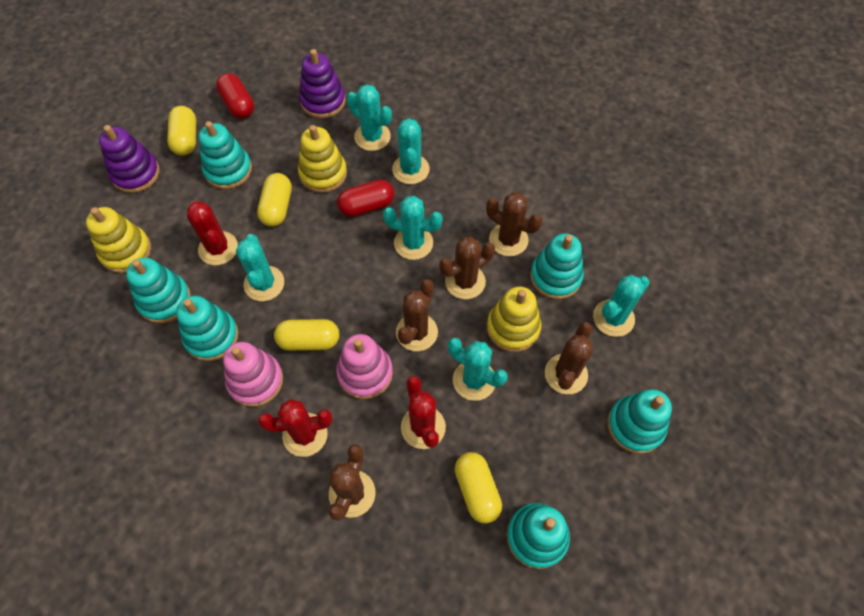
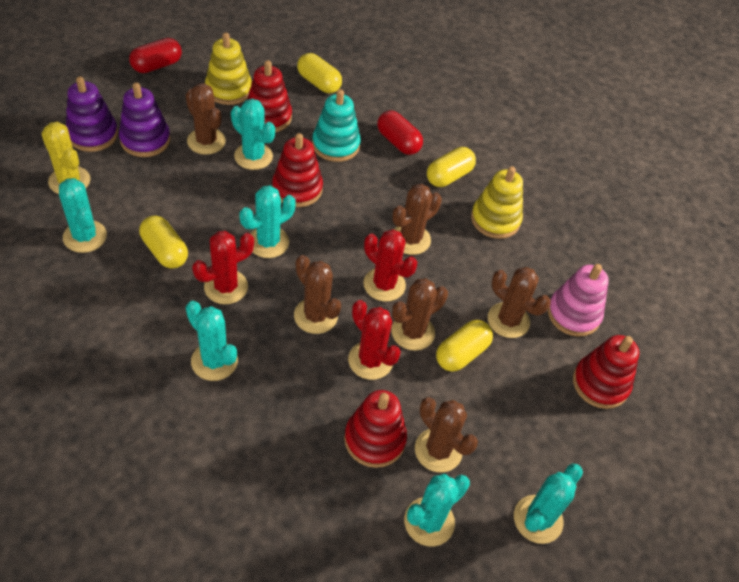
brown cactus: [328,444,376,521] [396,279,438,351] [439,237,495,299] [486,192,542,256] [545,322,593,394] = 5 -> [186,83,226,155] [294,255,341,334] [391,278,448,351] [392,184,442,255] [415,397,478,472] [488,267,551,338] = 6
pink stacking toy: [223,342,283,407] [336,334,393,399] = 2 -> [548,264,609,337] = 1
red stacking toy: none = 0 -> [247,60,292,133] [272,133,323,207] [344,390,407,468] [573,335,639,409] = 4
turquoise stacking toy: [126,257,191,323] [176,296,238,361] [199,121,252,189] [507,503,570,569] [530,233,584,299] [607,389,672,454] = 6 -> [312,89,361,162] = 1
yellow cactus: none = 0 -> [41,122,91,194] = 1
yellow stacking toy: [86,207,151,273] [298,125,347,193] [487,286,541,352] = 3 -> [205,32,252,105] [471,166,523,239] = 2

